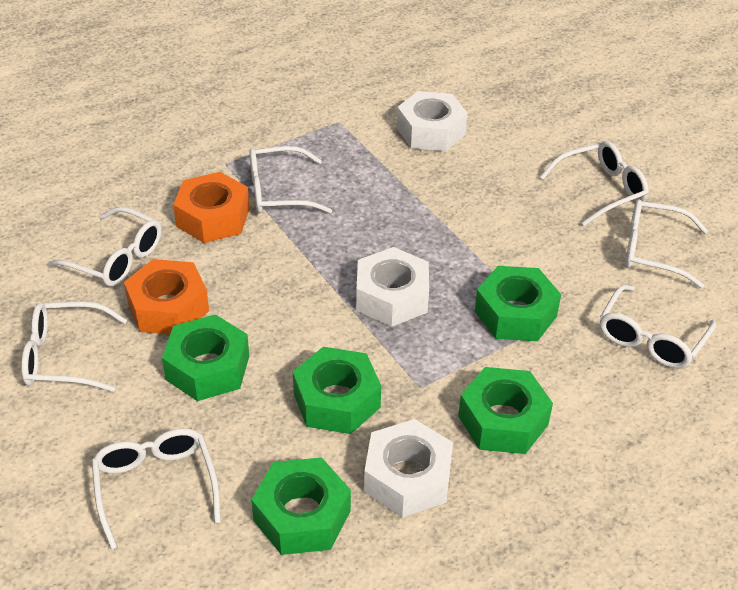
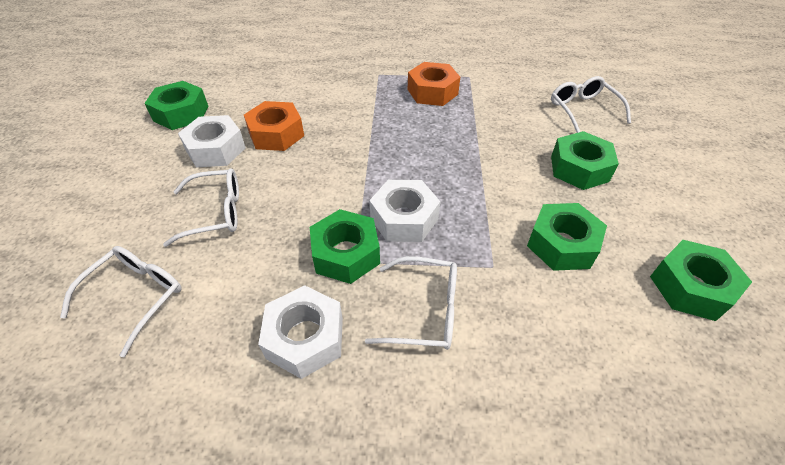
white glasses: [21,301,127,392] [47,207,162,287] [92,428,221,549] [250,146,332,214] [540,141,649,226] [600,285,716,368] [625,199,708,288] = 7 -> [60,246,182,357] [163,169,239,247] [365,256,457,350] [551,76,631,133] = 4

